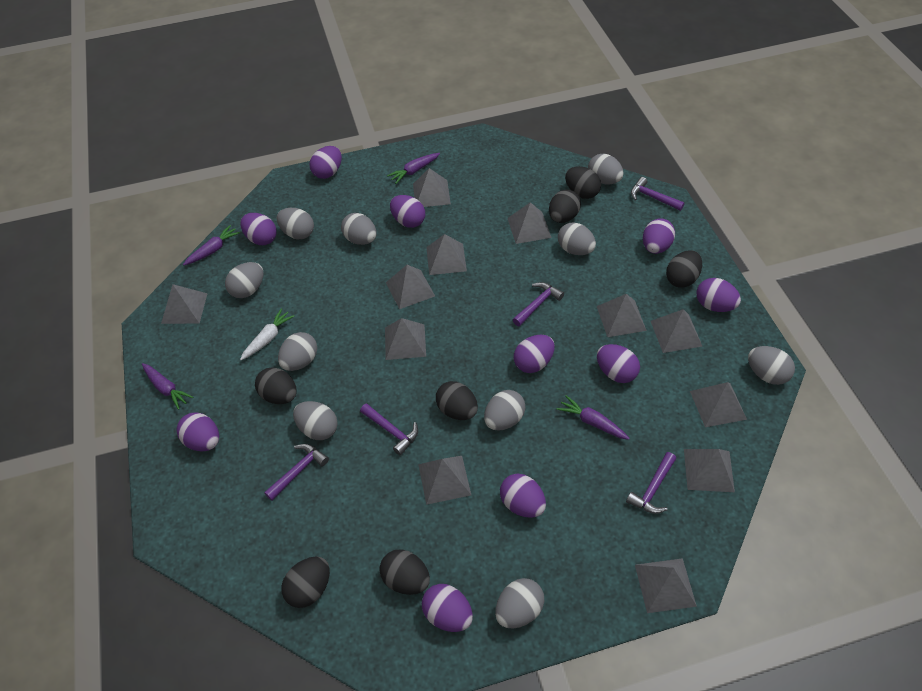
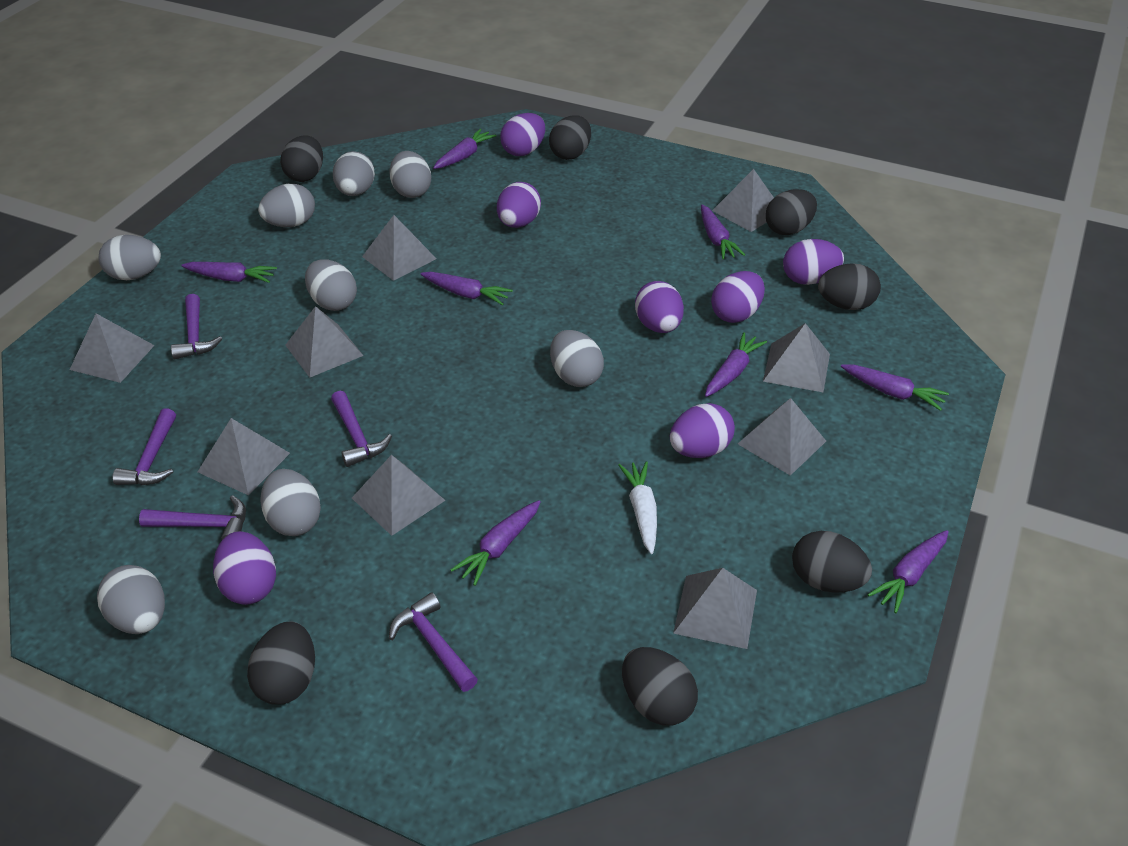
grey egg: [225,262,264,298] [277,208,314,239] [278,332,317,371] [293,401,338,440] [341,213,376,245] [484,390,525,431] [495,578,544,629] [558,222,596,255] [588,154,624,185] [748,346,795,385] = 10 -> [97,565,165,634] [98,235,161,280] [258,184,315,227] [260,469,321,536] [305,259,357,311] [333,151,375,196] [389,151,431,198] [550,330,604,387] = 8
grey pyramid: [161,284,208,324] [385,318,426,360] [386,265,435,309] [413,168,451,207] [418,456,471,505] [426,234,467,275] [507,202,552,244] [597,294,647,337] [635,558,697,613] [651,309,703,353] [684,449,735,492] [690,382,747,427] = 12 -> [70,314,155,383] [198,418,290,495] [285,306,364,378] [352,455,445,536] [362,215,437,281] [673,568,757,649] [712,169,774,232] [738,398,826,476] [763,323,830,392] = 9
purple carrot: [142,363,193,410] [183,225,240,265] [387,153,440,184] [557,395,630,440] = 4 -> [181,262,277,283] [421,272,513,305] [433,129,497,169] [451,500,541,586] [701,205,745,259] [705,332,767,397] [841,364,949,411] [867,530,949,613] = 8
purple egg: [176,412,219,451] [241,213,277,245] [310,146,342,179] [390,195,425,228] [422,584,473,632] [500,474,546,518] [514,335,555,373] [597,344,640,383] [643,218,675,254] [697,278,741,312] = 10 -> [213,531,276,605] [497,182,541,228] [500,113,545,156] [635,281,684,333] [670,403,735,458] [711,271,765,323] [783,239,844,285] = 7

